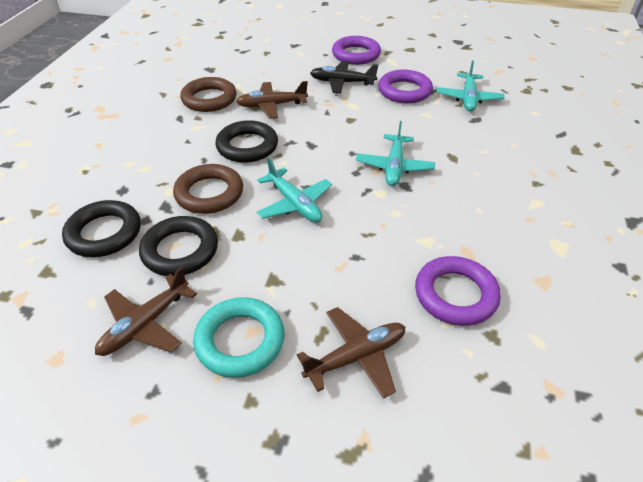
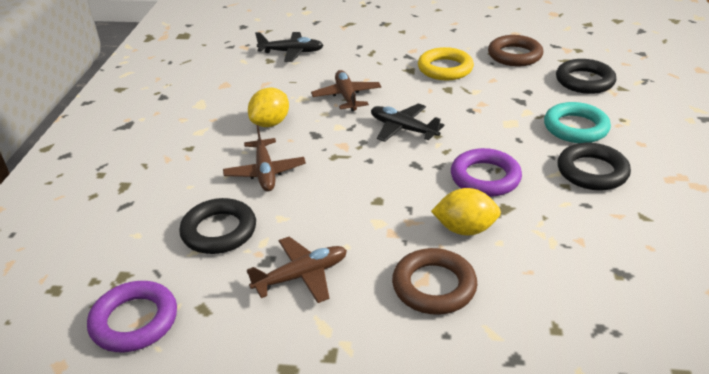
black plane: [310,61,379,93] = 1 -> [255,32,324,62] [371,103,445,142] = 2
purple ring: [332,36,381,65] [378,70,433,103] [415,256,501,326] = 3 -> [87,281,177,352] [451,148,522,197] = 2
turquoise plane: [256,158,332,222] [356,121,435,186] [436,60,505,112] = 3 -> none = 0
yellow lemon: none = 0 -> [248,88,289,127] [431,188,501,236] = 2
yellow ring: none = 0 -> [418,47,474,80] = 1

